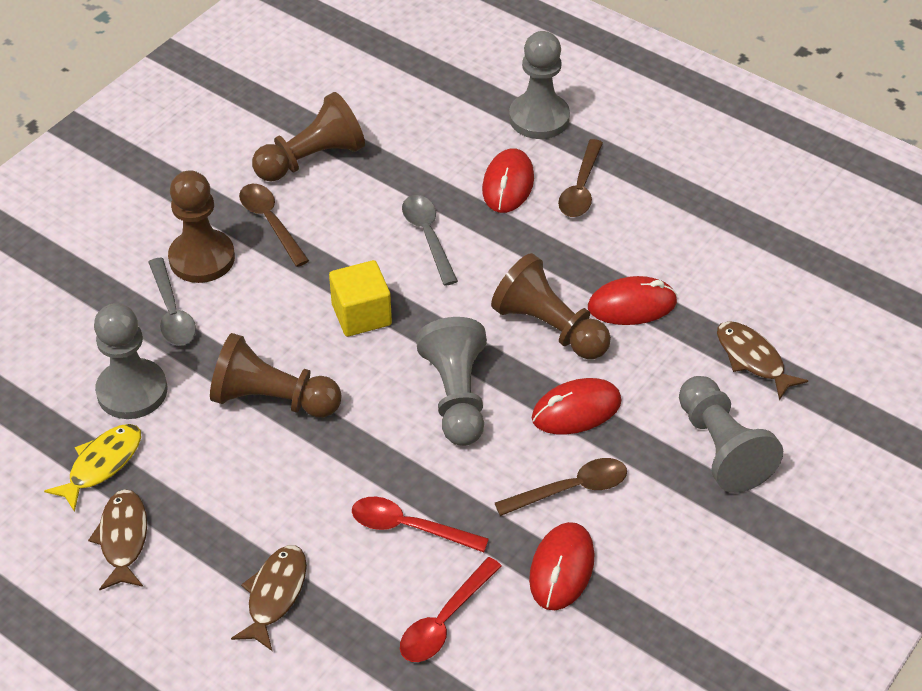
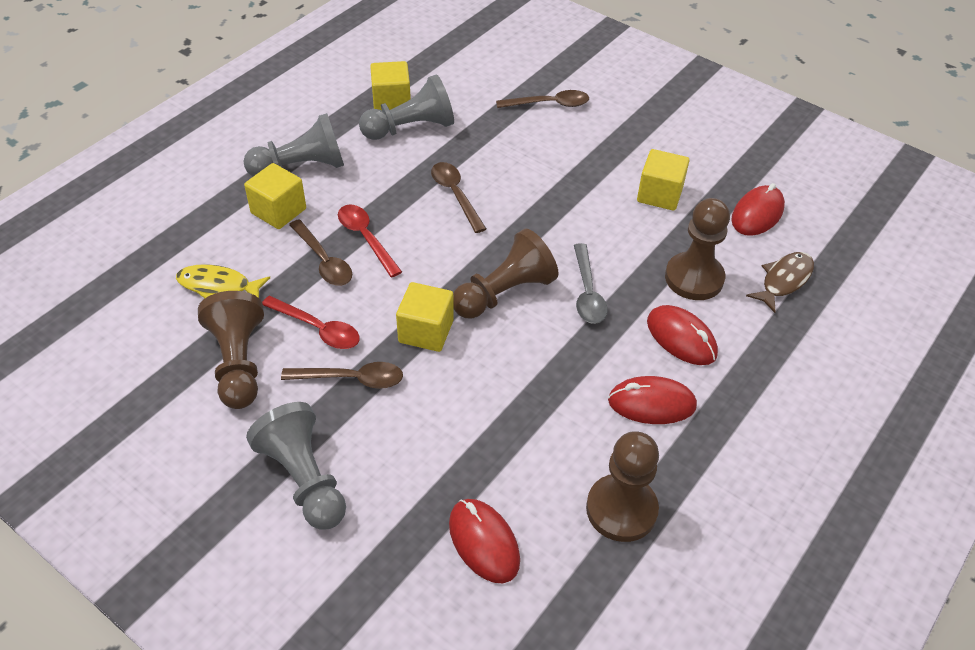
brown fish: [88,489,147,590] [231,545,307,651] [717,321,808,400] = 3 -> [746,252,814,313] = 1
brown spoon: [239,184,309,267] [495,458,627,516] [558,139,603,217] = 3 -> [281,362,403,389] [289,219,352,286] [431,162,486,233] [496,90,589,108] = 4
grey pawn: [94,303,167,419] [416,317,487,446] [509,31,570,139] [679,376,783,493] = 4 -> [244,113,344,177] [246,402,346,530] [359,74,454,140] = 3
grey spoon: [148,258,196,346] [402,195,458,286] = 2 -> [574,243,608,324] = 1
yellow cube: [329,260,392,337] = 1 -> [244,163,306,229] [370,61,411,111] [396,282,454,352] [637,149,689,211] = 4

